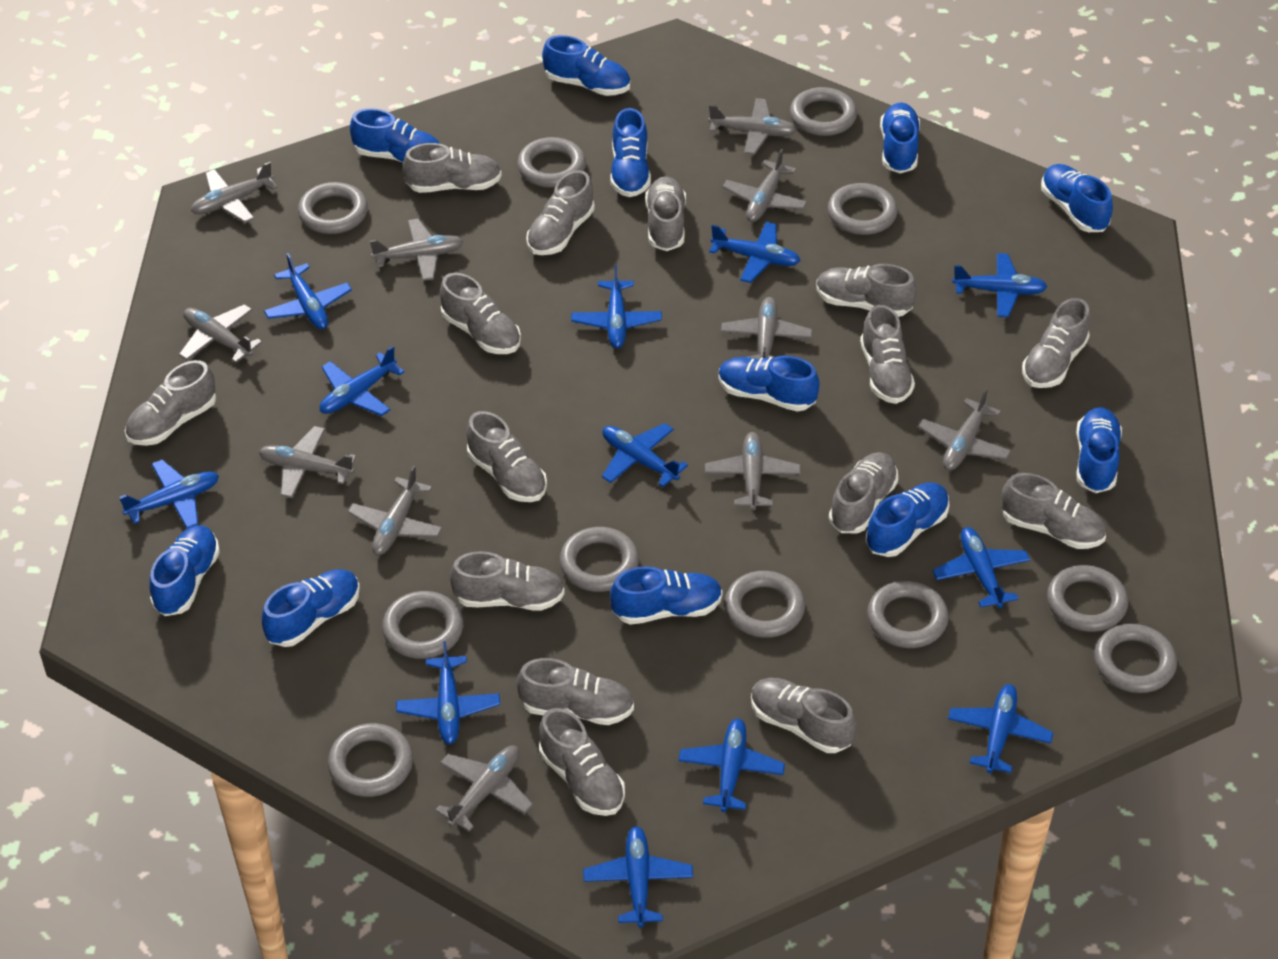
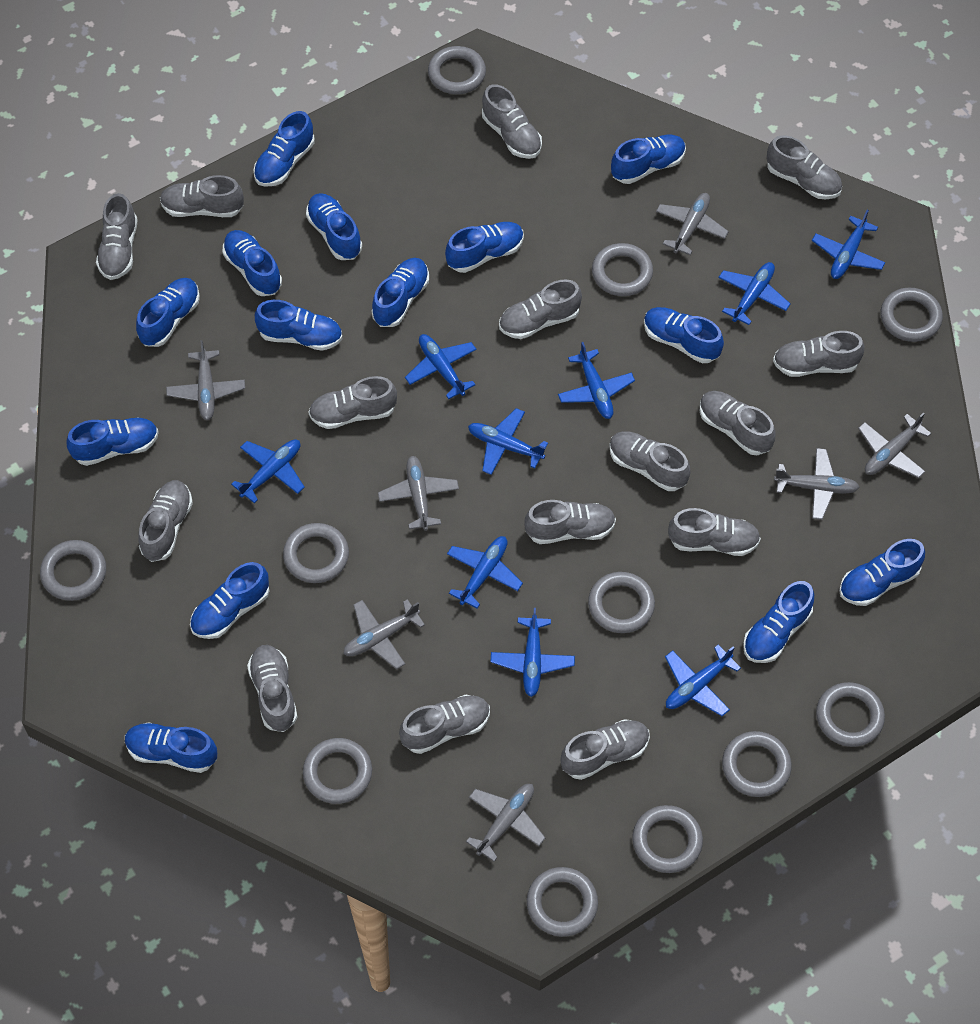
blue plane: [119,459,219,529] [264,253,352,329] [320,346,404,416] [396,641,500,744] [571,265,662,348] [583,826,693,928] [602,423,688,487] [678,719,785,812] [709,222,800,283] [933,527,1030,608] [948,684,1054,773] [952,253,1048,317] = 12 -> [231,439,305,504] [405,334,477,399] [447,536,523,609] [468,408,548,475] [491,608,575,697] [558,342,635,419] [665,645,741,716] [718,262,790,325] [812,210,885,279] = 9
blue shoe: [149,526,220,616] [262,569,360,647] [350,108,440,163] [542,35,630,96] [610,108,651,197] [610,566,723,625] [718,356,819,412] [865,482,949,557] [880,103,920,173] [1041,164,1113,232] [1076,407,1122,493] = 11 -> [67,417,159,466] [125,722,217,773] [136,278,200,347] [190,562,269,639] [223,230,282,296] [253,111,315,187] [255,300,342,351] [306,193,362,260] [372,258,429,327] [445,222,524,273] [611,134,686,184] [644,307,724,363] [743,581,814,663] [839,539,925,606] = 14
grey plane: [179,304,262,363] [191,162,278,223] [259,426,356,498] [348,465,442,555] [370,219,464,281] [435,745,533,832] [705,432,801,510] [708,98,797,155] [721,297,812,359] [723,149,807,222] [919,389,1011,470] = 11 -> [166,340,245,421] [343,599,425,669] [378,456,459,531] [466,784,545,862] [656,193,729,255] [774,448,859,520] [858,413,931,478] = 7

